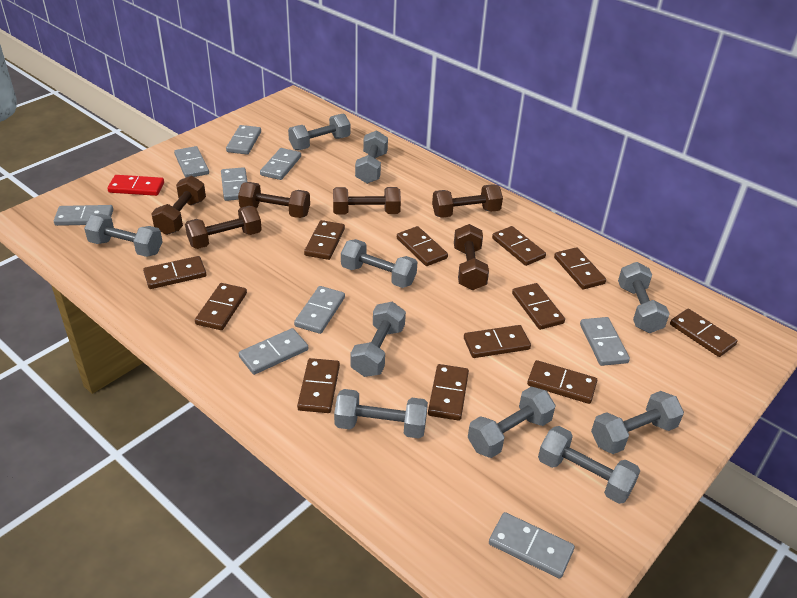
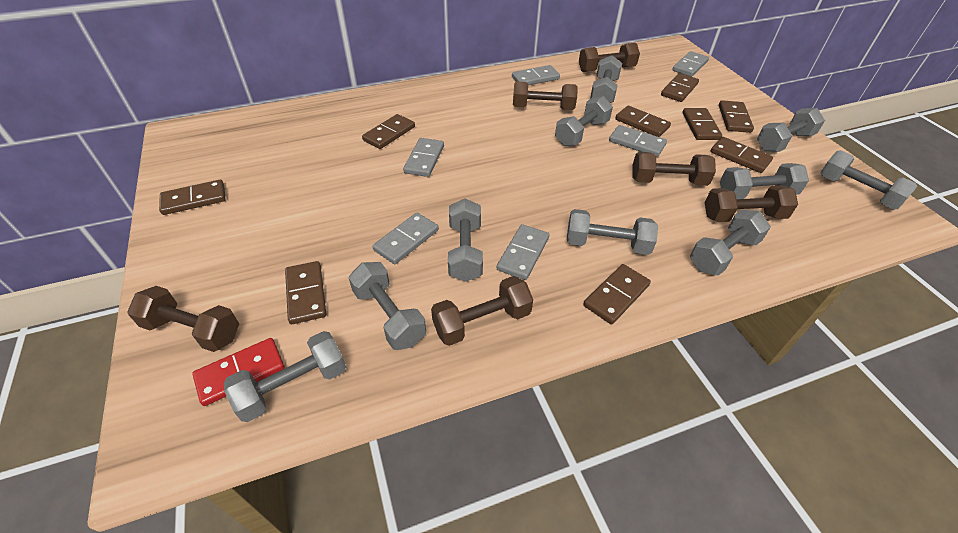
brown domino: [143,256,206,289] [195,283,247,330] [297,358,340,413] [304,220,345,260] [397,226,448,266] [428,364,469,421] [464,325,531,358] [492,226,546,266] [512,283,565,330] [527,360,597,404] [554,247,606,290] [670,309,738,357] = 12 -> [159,180,226,215] [285,261,326,324] [362,114,415,149] [583,264,651,324] [615,106,671,137] [661,73,699,102] [682,108,722,140] [711,137,773,173] [719,100,754,133] = 9
grey domino: [54,205,113,226] [174,146,209,178] [221,167,247,201] [226,125,261,155] [239,328,308,375] [260,148,301,180] [294,286,345,334] [489,512,575,579] [580,317,630,366] = 9 -> [372,213,439,264] [403,138,444,177] [497,224,549,280] [512,65,560,85] [609,125,667,157] [672,51,709,77] = 6

